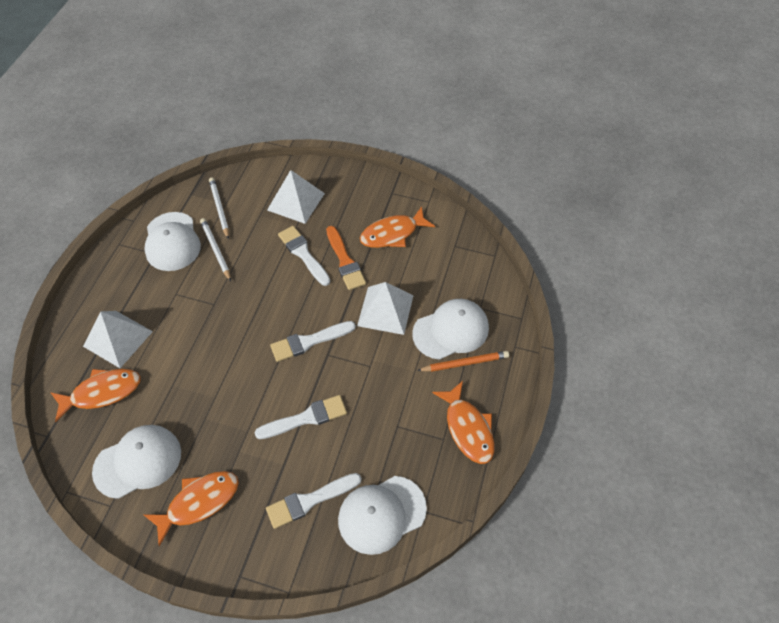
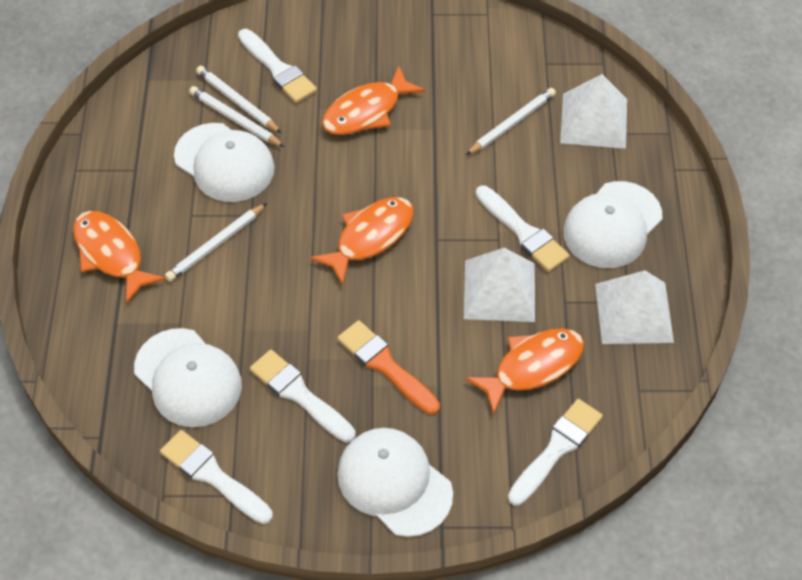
orange pencil: [417,351,509,372] = 1 -> none = 0
white brush: [254,395,347,439] [266,473,362,529] [270,321,356,362] [278,226,331,286] = 4 -> [160,430,273,524] [238,29,317,103] [250,349,356,443] [476,186,570,272] [508,399,603,506] = 5
white pencil: [200,218,231,281] [209,178,229,239] = 2 -> [165,203,267,281] [189,86,284,147] [196,66,281,133] [466,88,556,155] = 4

